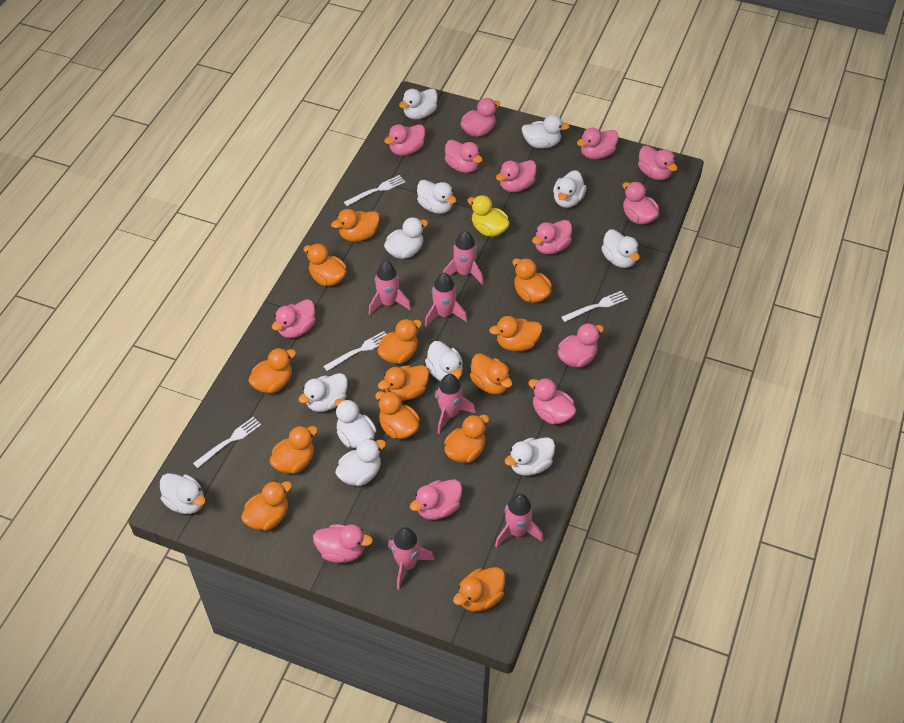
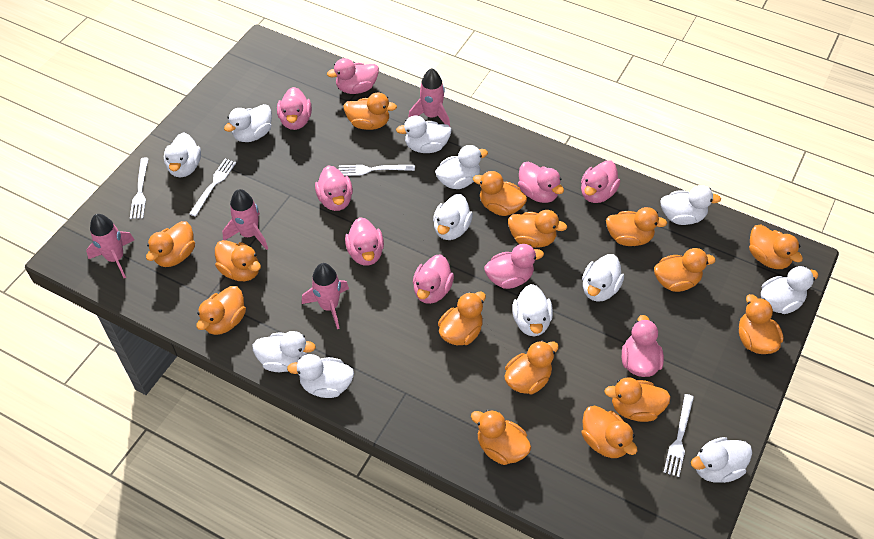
orange duck: [241,481,292,531] [248,348,296,393] [269,425,318,474] [303,243,346,286] [331,209,380,242] [375,391,420,439] [378,319,422,364] [378,365,429,401] [444,414,489,463] [453,567,505,612] [470,353,512,394] [489,316,542,351] [512,258,552,303] = 13 -> [146,221,195,267] [196,286,246,335] [215,240,261,281] [344,93,397,130] [438,291,486,345] [471,410,531,465] [473,171,527,216] [504,340,559,394] [508,210,567,248] [582,406,637,458] [604,377,671,422] [606,207,667,246] [654,248,715,292] [739,294,783,354] [749,225,803,269] = 15
pink duck: [272,299,316,338] [313,524,373,563] [384,124,425,156] [410,479,462,520] [445,140,483,173] [460,98,501,137] [496,160,537,192] [528,378,576,424] [532,220,572,254] [558,323,604,367] [577,128,619,159] [622,182,659,225] [638,146,678,180] = 13 -> [277,87,312,130] [315,165,353,211] [327,58,379,94] [345,217,384,266] [413,254,454,304] [484,244,544,289] [518,162,564,203] [581,160,620,203] [622,315,664,377] = 9
pink rocket: [369,261,411,315] [388,527,435,590] [425,273,467,327] [435,374,476,434] [443,231,484,285] [495,494,544,548] = 6 -> [86,214,134,278] [222,189,268,250] [302,263,349,329] [408,68,450,126] = 4
yellow duck: [467,195,510,237] = 1 -> none = 0

